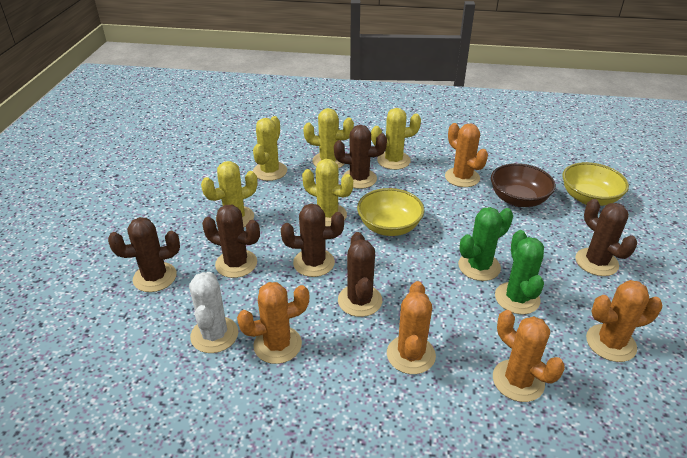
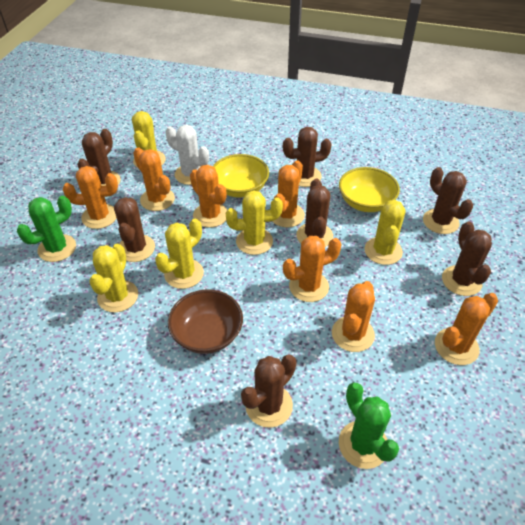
brown cactus: [108,217,180,292] [202,205,260,278] [281,203,344,277] [334,125,387,189] [338,232,382,317] [575,199,637,276] = 6 -> [77,129,121,186] [114,197,155,262] [241,354,296,428] [283,127,332,187] [296,179,333,247] [423,167,473,234] [442,221,492,296] = 7
orange cactus: [237,282,309,364] [387,281,436,374] [445,123,488,187] [493,310,565,402] [586,280,662,362] = 5 -> [63,166,118,229] [133,148,175,211] [190,165,227,227] [272,160,305,227] [283,236,341,302] [332,281,375,352] [435,293,498,365] = 7

